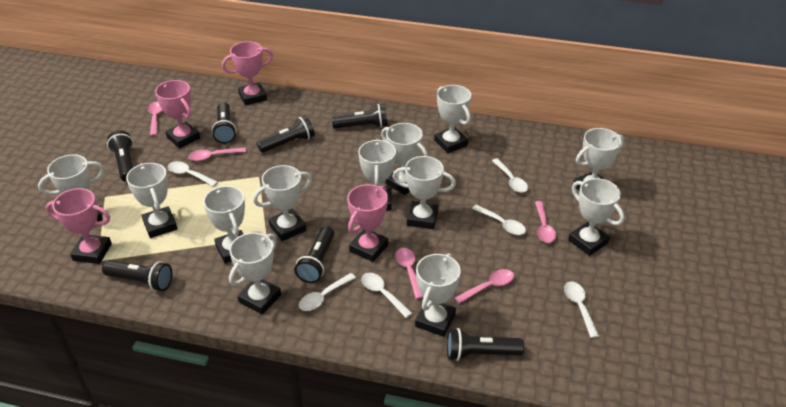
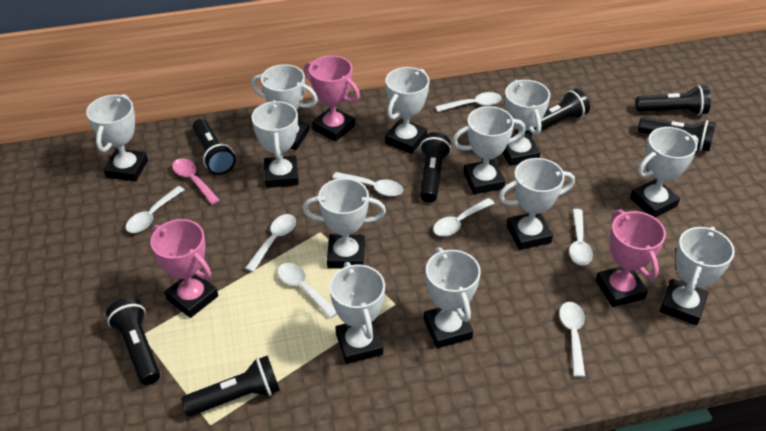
pink spoon: [148,102,162,136] [188,148,246,161] [395,248,424,299] [455,269,514,304] [535,201,556,243] = 5 -> [172,158,220,205] = 1
pink trophy: [46,188,112,264] [155,80,200,148] [222,41,273,105] [347,184,388,262] = 4 -> [150,219,218,318] [304,55,360,141] [596,209,666,307] = 3
white spoon: [168,161,218,186] [299,273,356,311] [361,273,413,318] [472,205,526,235] [492,158,528,193] [564,281,599,338] = 6 -> [126,186,185,233] [245,214,296,272] [278,263,337,319] [332,172,403,196] [433,198,495,236] [435,92,502,112] [559,302,585,377] [569,209,593,265] = 8

